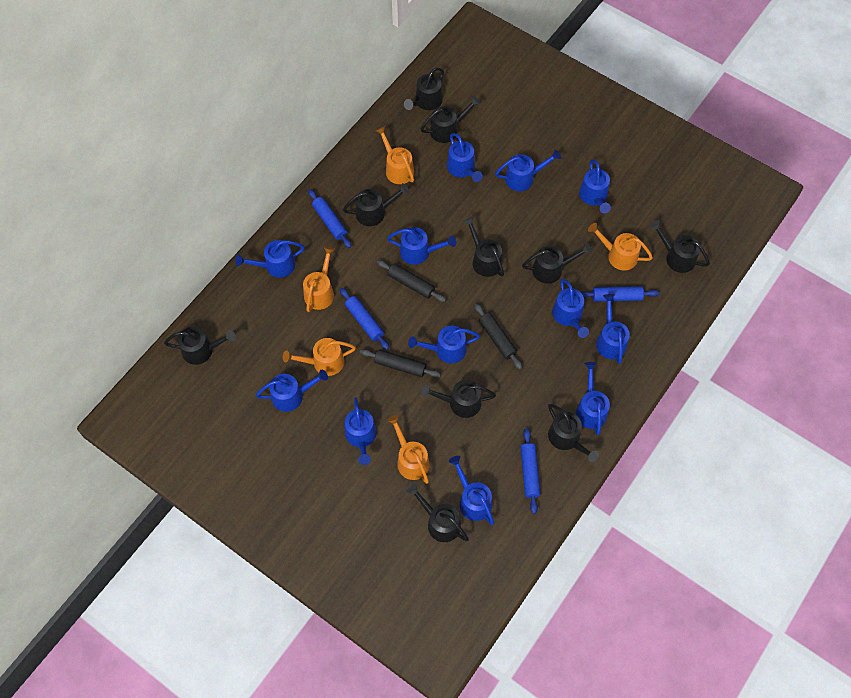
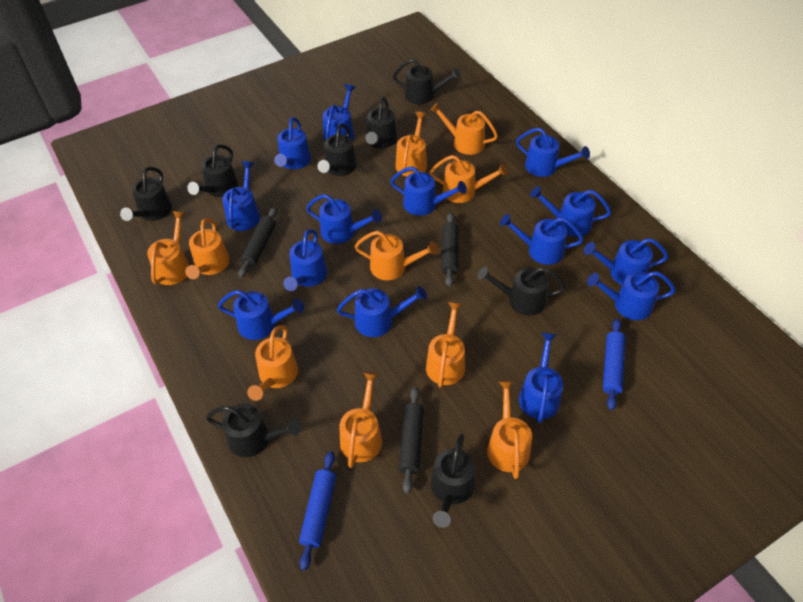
black watering can: [164,327,236,365] [343,183,409,226] [404,68,444,110] [407,484,469,542] [421,96,481,143] [421,380,496,418] [463,217,504,277] [522,243,592,284] [548,404,599,462] [650,220,710,273] = 10 -> [120,167,172,221] [187,144,238,197] [206,403,301,457] [318,124,357,176] [365,97,397,148] [393,59,461,104] [431,434,475,528] [478,267,566,316] = 8
blue rolling pin: [308,189,351,248] [340,288,389,350] [521,428,540,514] [581,286,659,302] = 4 -> [299,451,336,571] [603,318,626,410] = 2
blue watering can: [235,240,305,278] [255,370,328,412] [345,397,377,465] [387,227,456,265] [408,325,480,363] [447,133,483,182] [449,456,494,525] [495,149,561,191] [552,278,589,338] [576,362,610,435] [579,159,611,213] [596,294,630,364] = 12 -> [218,290,304,340] [222,161,260,231] [274,117,311,169] [283,229,327,291] [306,194,382,244] [323,84,356,141] [337,286,427,337] [390,166,467,216] [500,214,583,265] [516,128,590,177] [519,332,563,423] [530,186,611,237] [584,238,668,285] [587,271,676,320] = 14
orange watering can: [283,338,356,376] [303,246,335,312] [375,126,414,184] [387,415,430,484] [588,223,653,271] = 5 -> [147,211,190,285] [185,218,230,279] [247,325,298,401] [339,371,382,468] [354,231,438,280] [396,112,427,177] [426,302,465,388] [429,155,508,203] [430,102,498,155] [487,380,532,479] = 10

